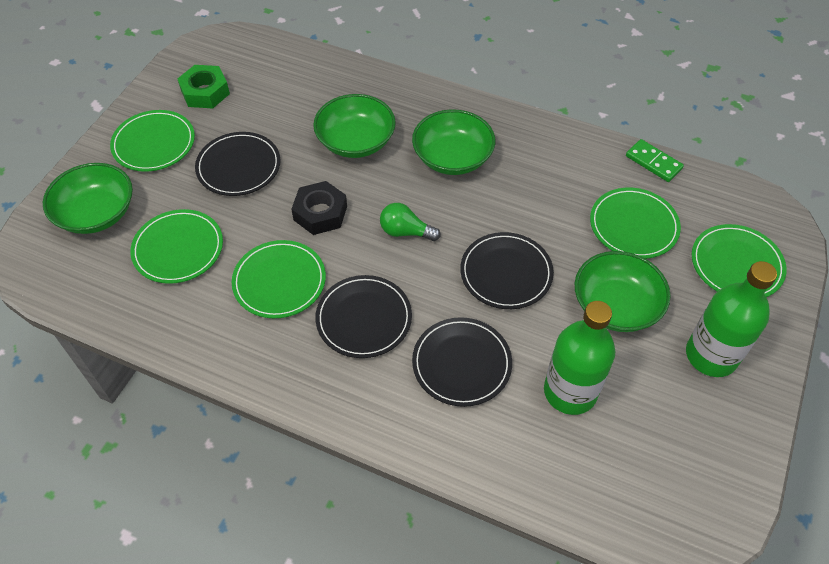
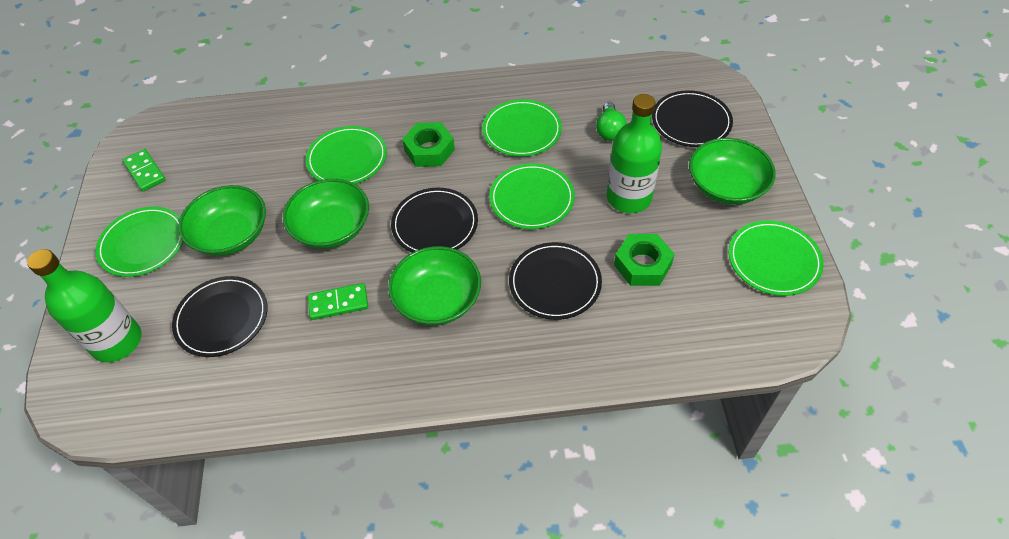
black nut: [291,181,347,235] = 1 -> none = 0
green domino: [626,139,684,182] = 1 -> [123,149,166,191] [308,283,368,320] = 2
green nut: [178,65,230,108] = 1 -> [402,122,455,167] [614,234,675,286] = 2

